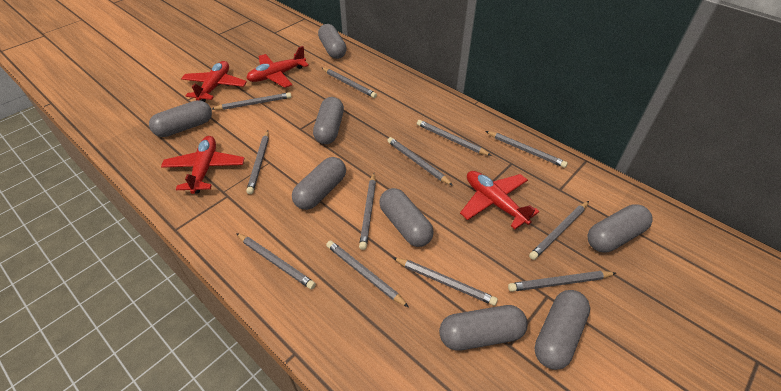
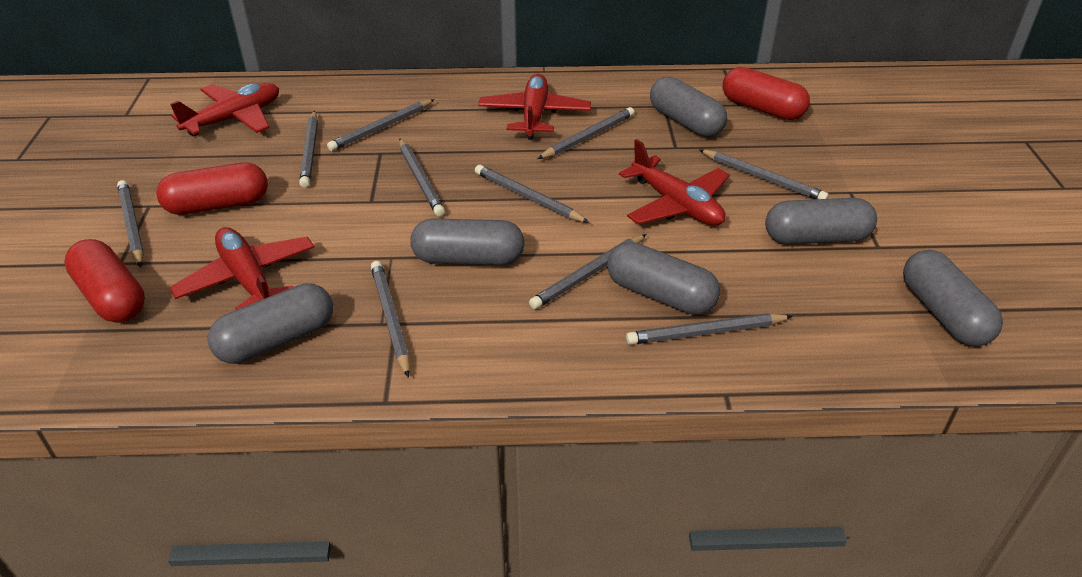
grey capsule: [149,100,212,137] [292,157,346,210] [313,97,344,144] [318,24,347,59] [379,188,434,247] [439,305,528,351] [534,290,590,370] [587,204,653,253] = 8 -> [208,283,333,364] [410,218,525,265] [607,242,720,315] [650,77,727,137] [765,198,877,245] [903,250,1003,346] = 6
grey pencil: [212,92,292,110] [236,233,316,289] [246,130,269,194] [322,68,377,98] [326,240,409,307] [359,173,376,250] [387,137,453,186] [393,257,498,306] [417,120,492,156] [486,131,568,168] [508,271,616,292] [529,201,589,260] = 12 -> [117,180,144,268] [299,111,318,188] [327,99,435,151] [371,261,410,378] [399,138,445,216] [475,165,590,223] [529,234,646,309] [537,107,635,159] [626,313,793,345] [699,149,829,199] = 10
red capsule: none = 0 -> [64,239,145,323] [156,162,268,215] [723,67,810,120] = 3

